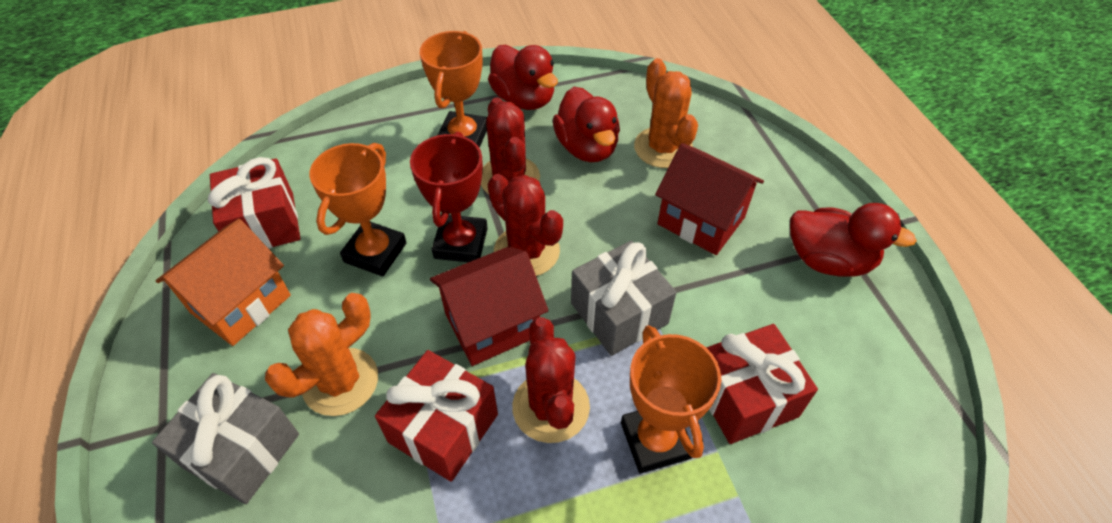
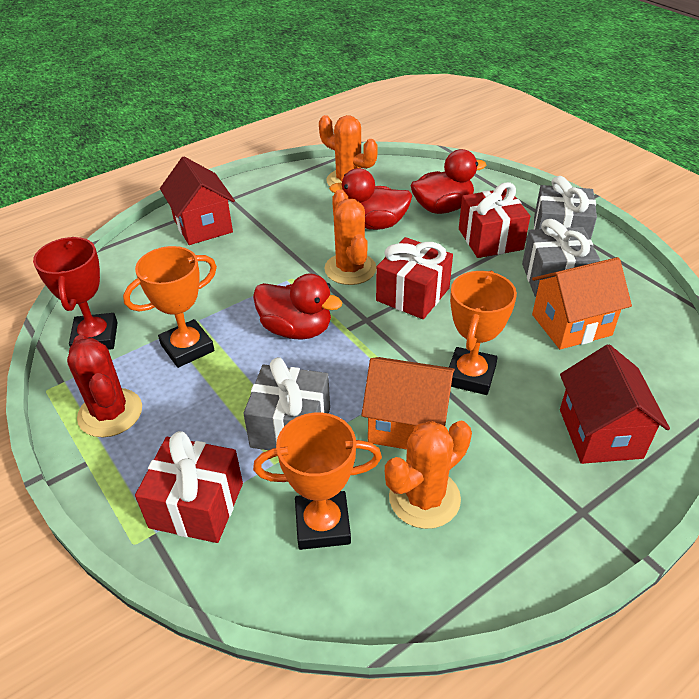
grey gift: [152,373,299,504] [571,241,677,356] = 2 -> [243,357,330,450] [522,219,600,297] [534,176,597,240] = 3
orange cactus: [265,293,378,416] [634,58,698,168] = 2 -> [319,115,378,187] [324,190,376,285] [385,421,472,529] = 3
orange house: [156,219,291,346] = 1 -> [361,357,455,450] [532,257,632,350] = 2
red cactus: [481,97,540,194] [488,174,563,276] [512,317,590,443] = 3 -> [67,335,142,438] = 1

